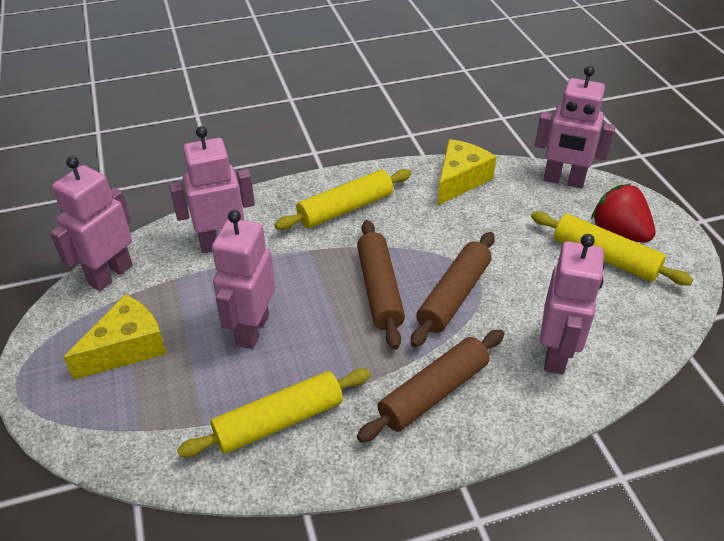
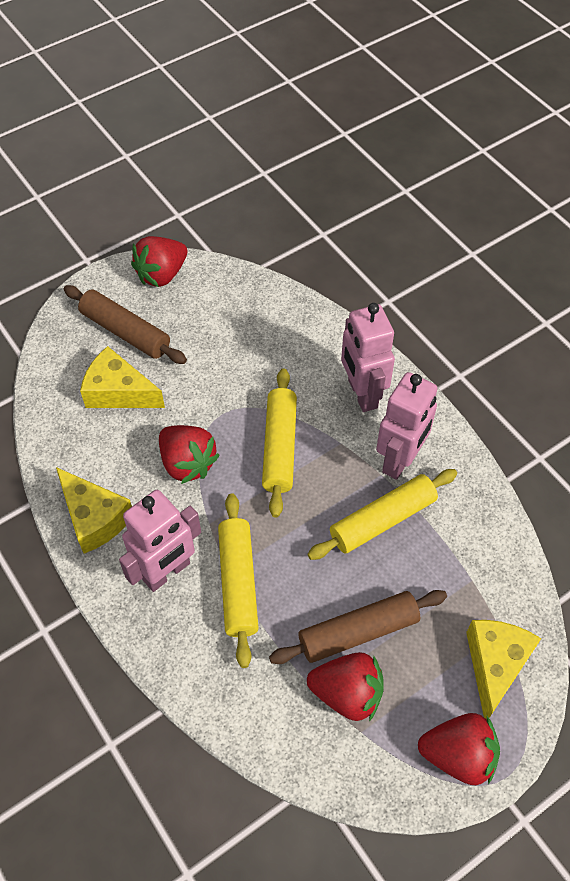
brown rolling pin: [357,220,405,349] [357,329,505,443] [410,232,495,347] = 3 -> [64,285,187,364] [269,590,447,664] = 2
pink robot: [50,156,133,291] [169,126,255,253] [212,210,275,349] [535,66,616,188] [540,234,604,375] = 5 -> [119,490,201,592] [341,303,395,412] [376,372,438,480] = 3
red strawberry: [591,184,655,243] = 1 -> [131,236,188,287] [159,425,220,484] [307,652,384,721] [418,713,500,785] = 4
yellow cheese: [63,294,167,380] [437,139,497,206] = 2 -> [56,467,132,553] [80,346,165,408] [466,620,542,720] = 3

